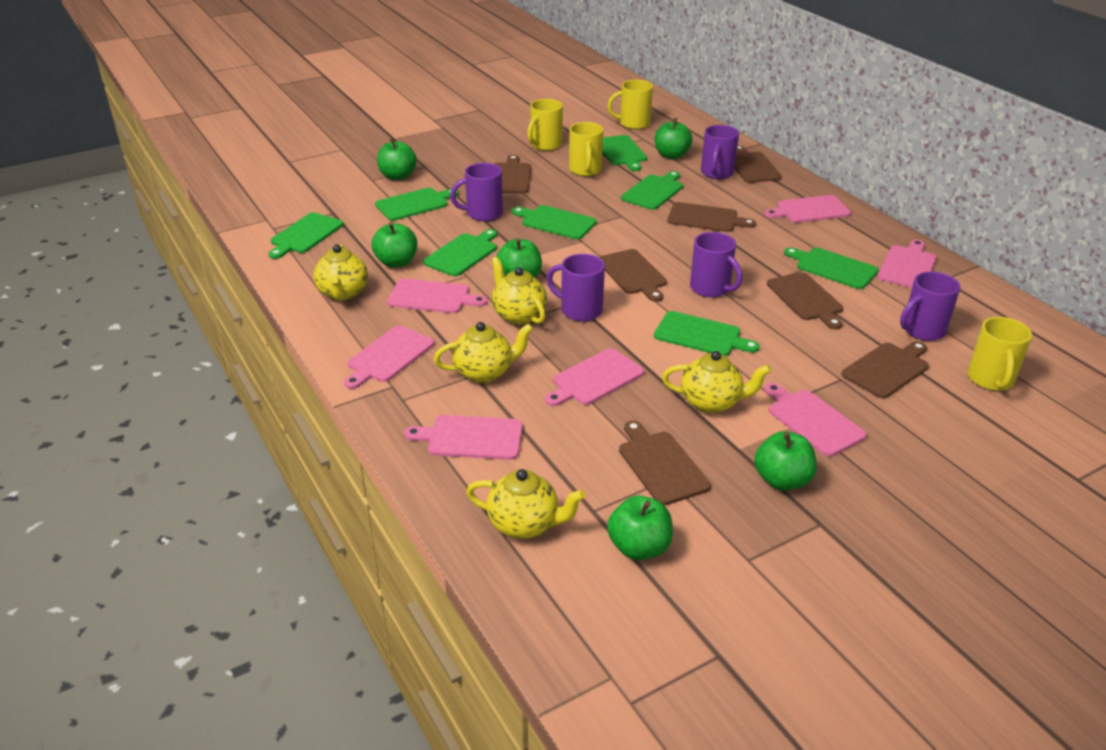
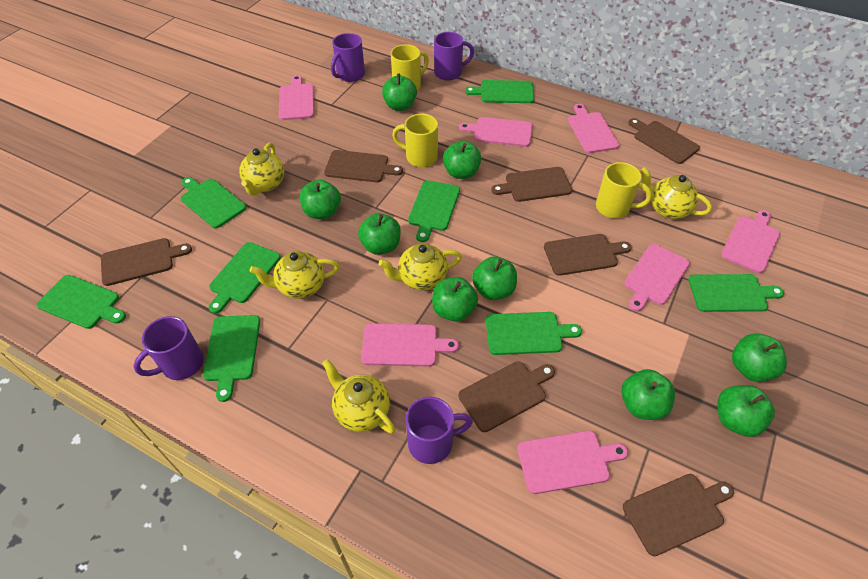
green apple: [371,222,417,268] [377,138,417,180] [496,238,542,278] [607,496,673,560] [655,118,692,159] [754,431,817,490] = 6 -> [300,180,341,219] [358,213,401,255] [382,73,417,111] [432,277,478,322] [443,141,481,179] [472,257,517,300] [621,369,675,420] [718,385,775,437] [732,334,787,382] = 9
purple mug: [450,163,503,221] [547,254,605,321] [690,232,743,297] [701,125,739,179] [900,272,961,341] = 5 -> [133,316,204,380] [331,33,365,82] [406,397,473,464] [434,32,474,81] = 4
yellow mug: [527,99,563,151] [569,122,604,176] [607,80,653,129] [967,317,1032,391] = 4 -> [391,44,429,90] [392,114,438,167] [596,162,652,218] = 3

